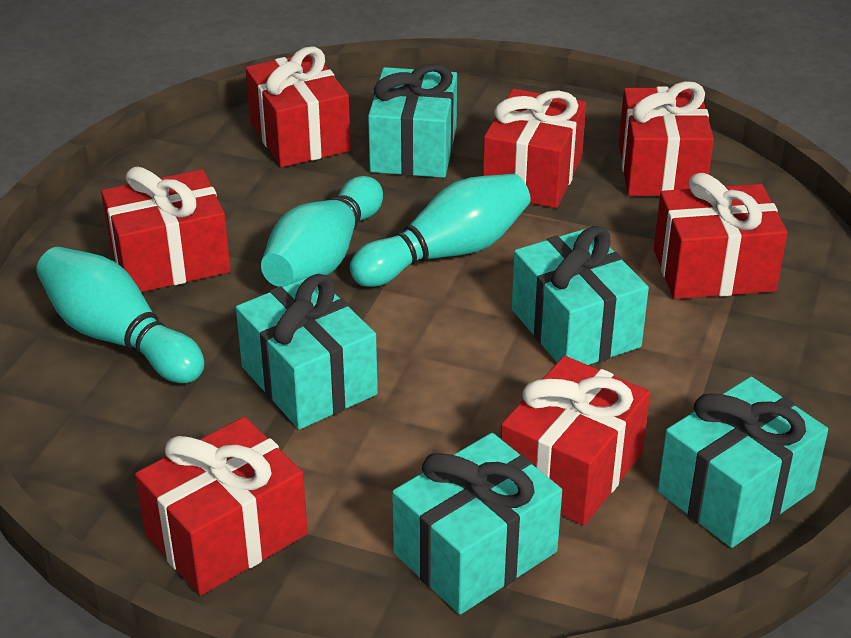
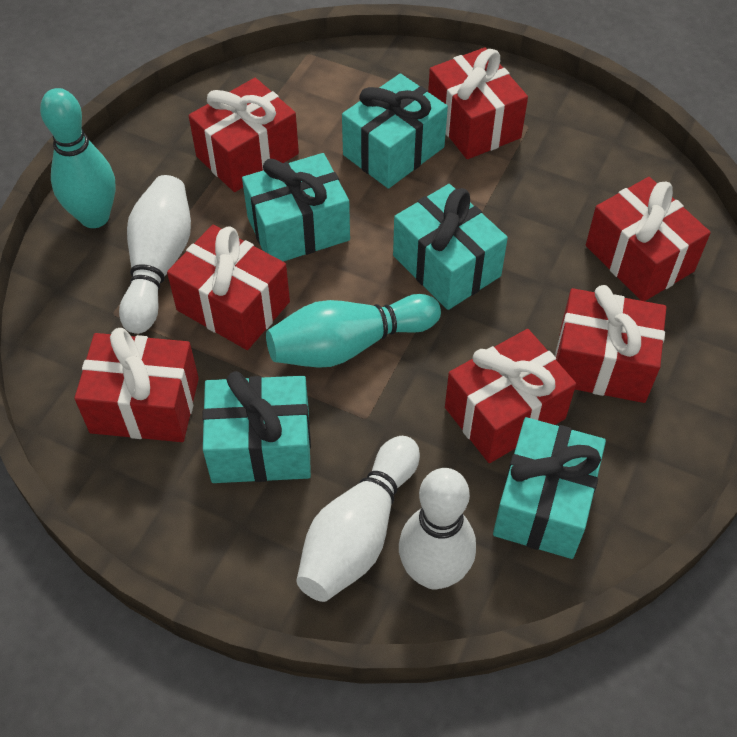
turquoise bowling pin: [36,247,204,383] [261,176,383,287] [349,174,531,287] = 3 -> [40,88,116,228] [266,294,441,368] = 2
white bowling pin: none = 0 -> [119,175,191,334] [296,436,420,602] [399,468,476,589] = 3

